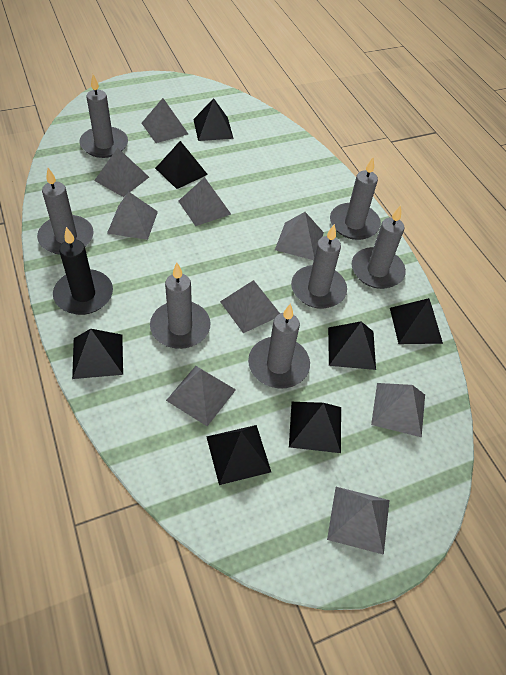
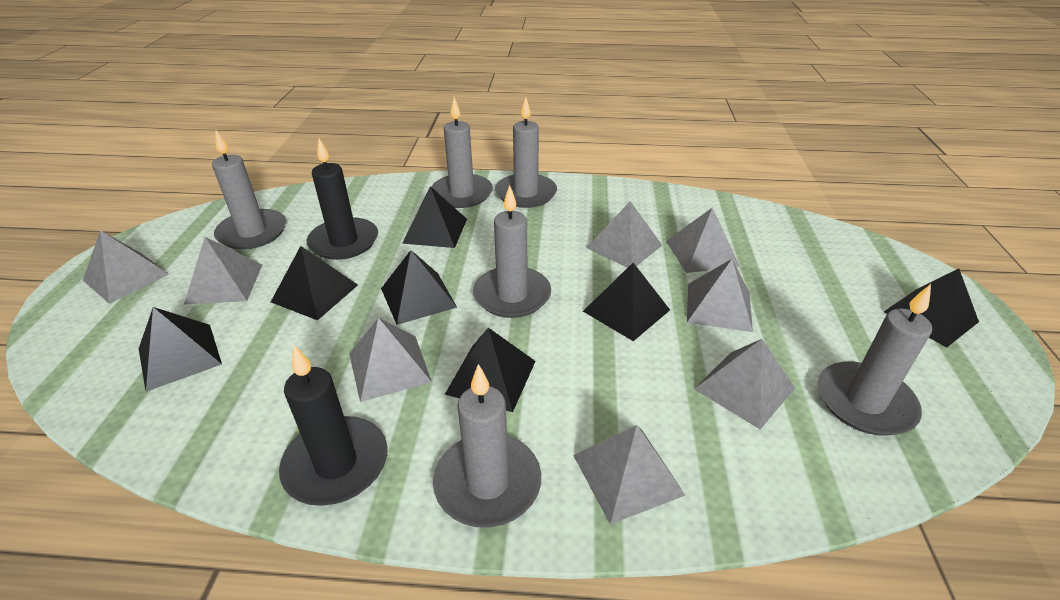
black candle: [53,227,113,315] = 1 -> [279,345,388,506] [307,138,378,260] = 2
grey candle: [37,168,94,255] [79,74,128,158] [150,263,211,349] [248,303,310,389] [291,224,347,309] [330,157,381,240] [352,205,406,289] = 7 -> [212,130,286,250] [432,97,493,208] [433,364,541,528] [473,185,551,318] [495,97,557,208] [818,284,932,435] = 6
grey pyramid: [94,148,149,197] [107,192,158,240] [142,98,188,143] [166,366,236,426] [178,177,231,226] [220,280,280,333] [275,212,324,260] [327,487,389,555] [371,383,425,437] = 9 -> [83,230,169,304] [184,237,262,305] [349,318,432,402] [573,425,686,524] [587,201,662,268] [666,207,740,273] [687,259,753,332] [695,339,795,429] = 8

